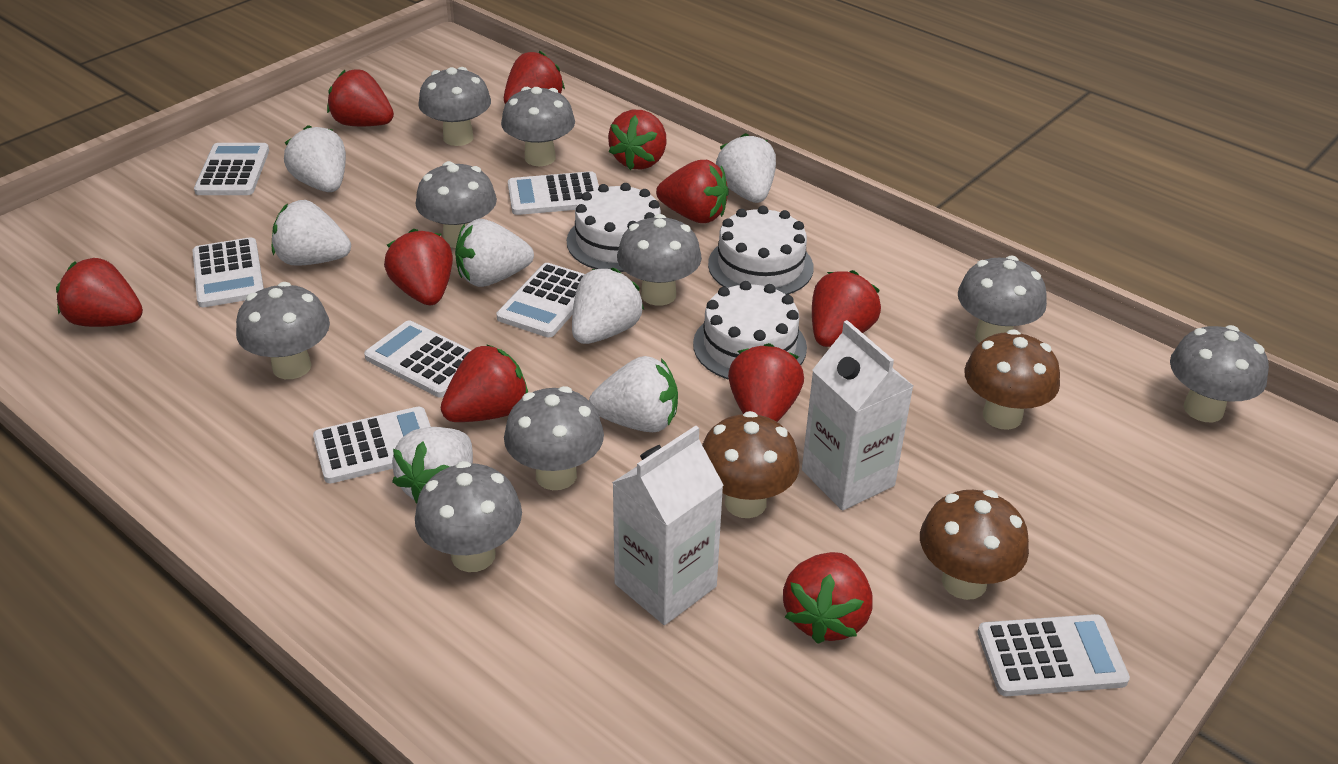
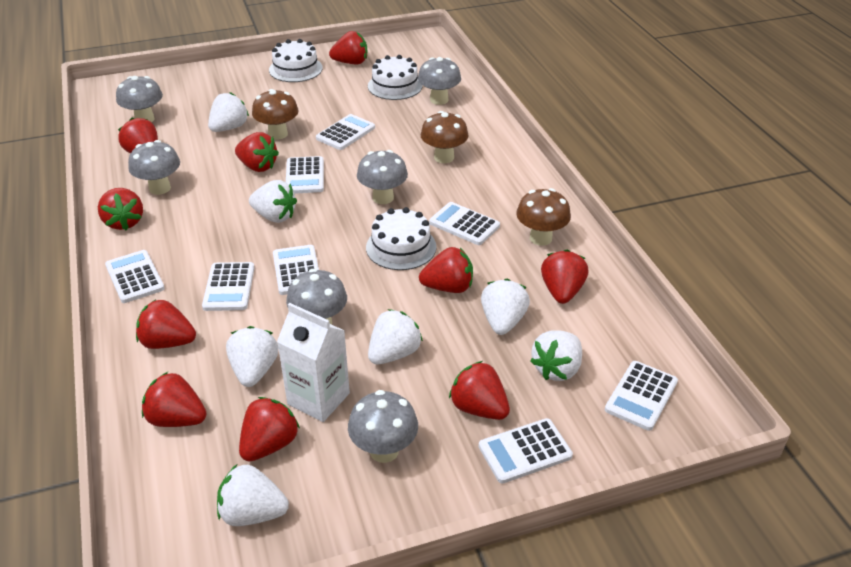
grey mushroom: [236,282,330,379] [415,461,522,572] [416,161,497,248] [418,67,491,146] [501,87,575,166] [504,386,604,490] [617,214,702,306] [958,256,1047,343] [1170,325,1269,422] = 9 -> [116,76,163,122] [128,140,180,195] [286,269,347,325] [348,390,418,463] [357,150,408,204] [418,57,461,105] = 6
white calculator: [192,237,264,307] [194,143,269,195] [313,407,431,483] [364,320,472,398] [496,263,585,337] [508,171,599,215] [978,614,1130,696] = 7 -> [105,250,165,303] [202,262,255,311] [273,245,319,295] [286,156,324,194] [316,114,375,150] [429,202,500,245] [479,418,573,484] [605,361,678,431] = 8
white carton: [612,426,724,625] [802,320,913,511] = 2 -> [277,303,350,422] = 1

